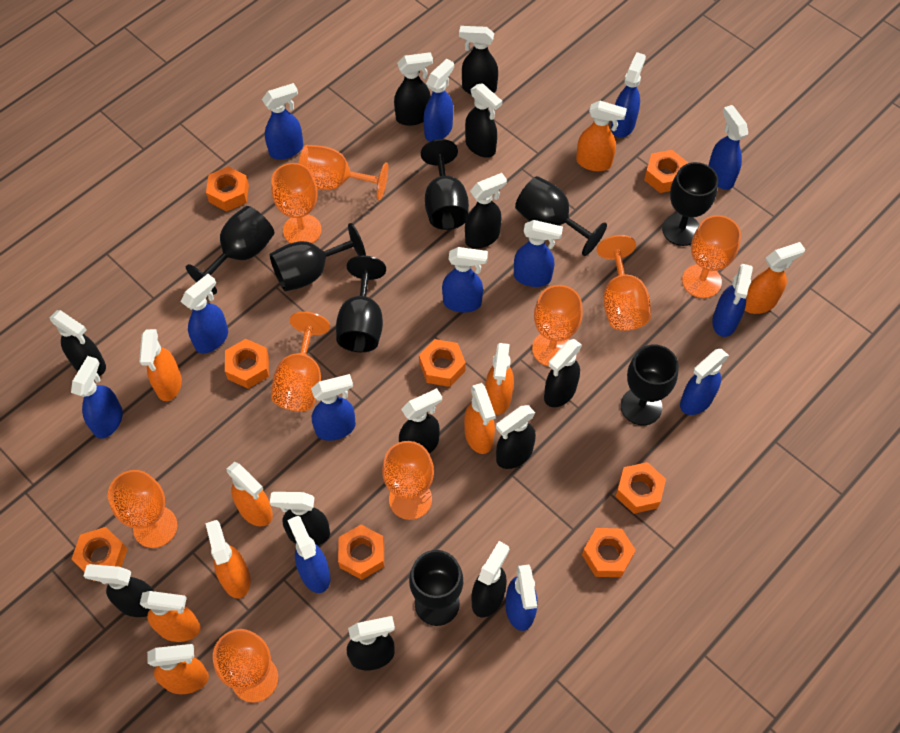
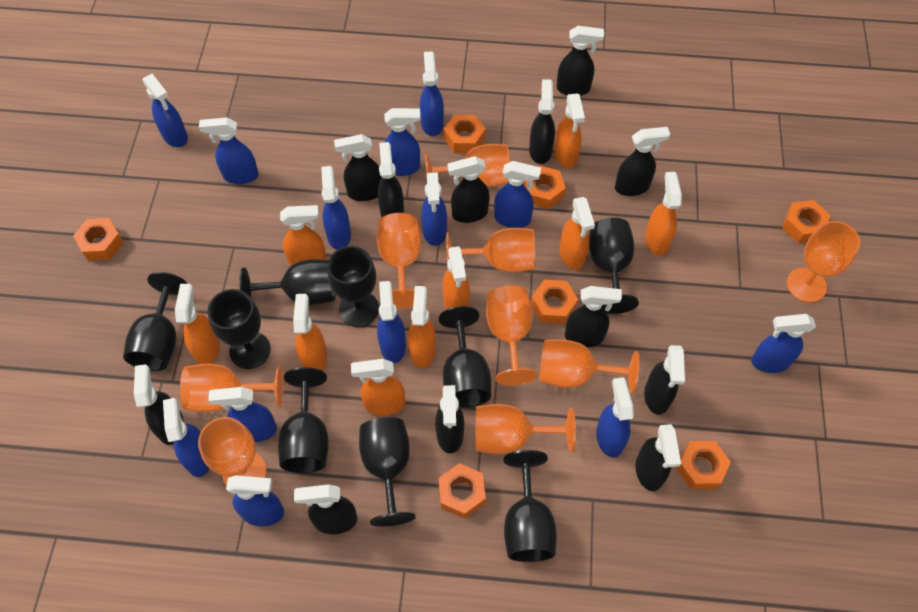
black goblet: [186,206,275,294] [270,223,366,292] [336,256,386,352] [409,550,463,626] [421,139,469,230] [515,176,607,256] [621,344,679,425] [662,162,718,246] = 8 -> [123,272,188,371] [207,289,271,369] [239,259,336,305] [278,367,329,473] [328,246,379,327] [359,417,416,526] [439,306,491,407] [503,450,557,562] [589,218,639,314] = 9
orange nut: [72,527,127,581] [206,166,249,212] [225,339,269,389] [338,525,384,580] [419,339,466,387] [582,528,636,577] [615,462,666,514] [644,150,688,193] = 8 -> [73,218,124,261] [438,463,486,519] [444,115,486,153] [524,165,566,209] [531,280,578,324] [676,441,731,489] [782,200,830,243] = 7

